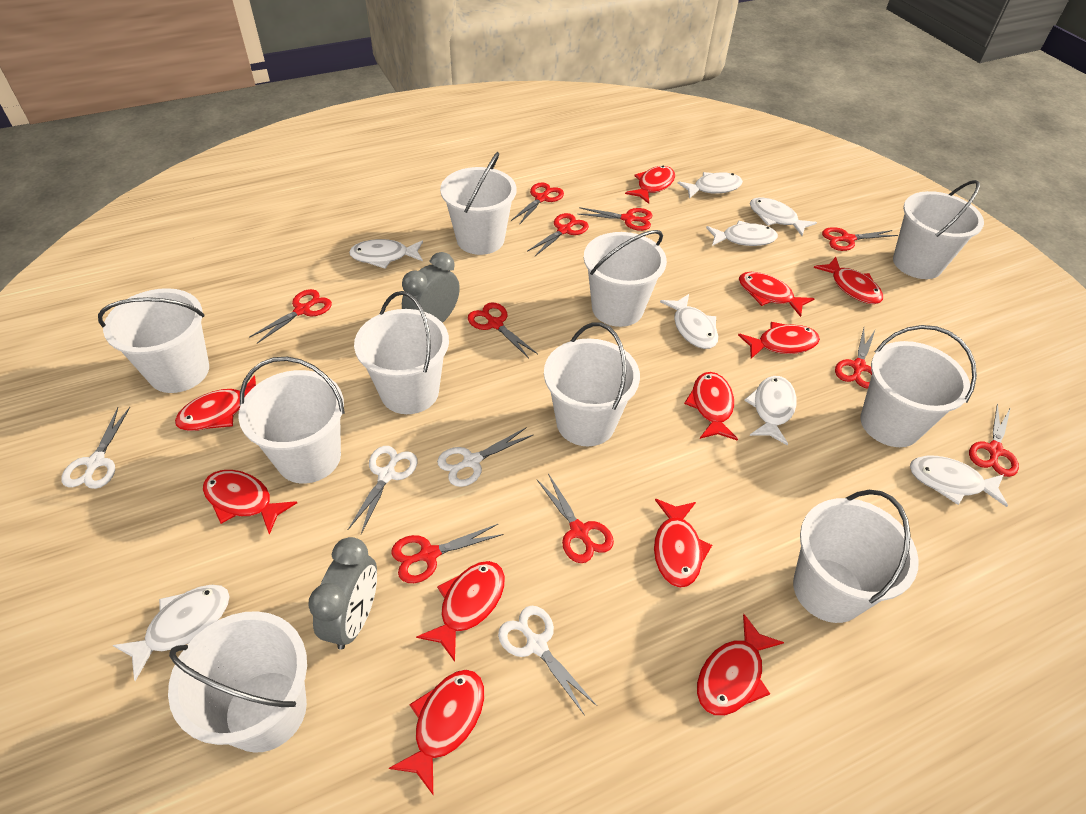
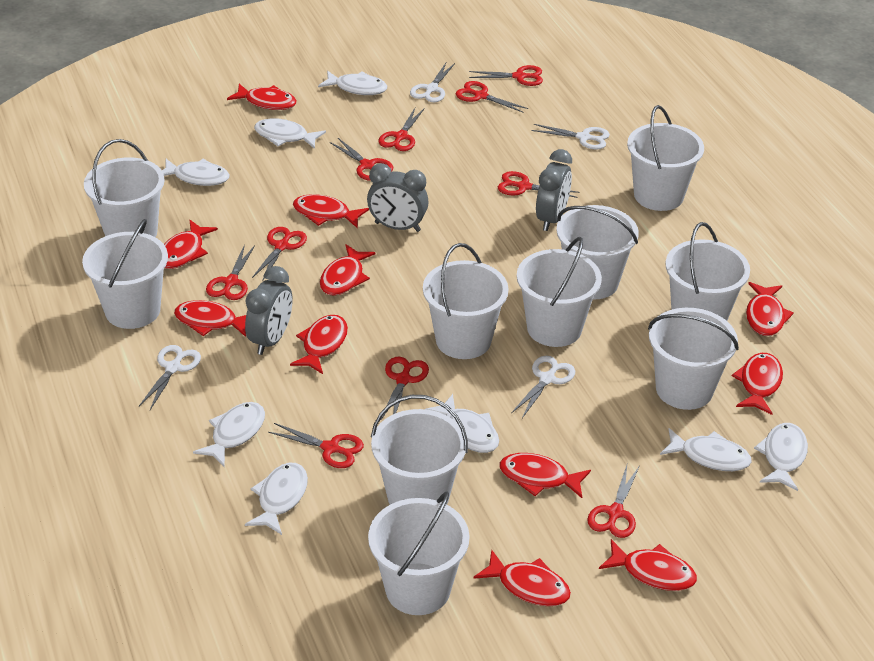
grey clock: [308,537,377,650] [402,252,460,323] = 2 -> [245,266,293,355] [367,163,429,232] [536,149,572,231] = 3

